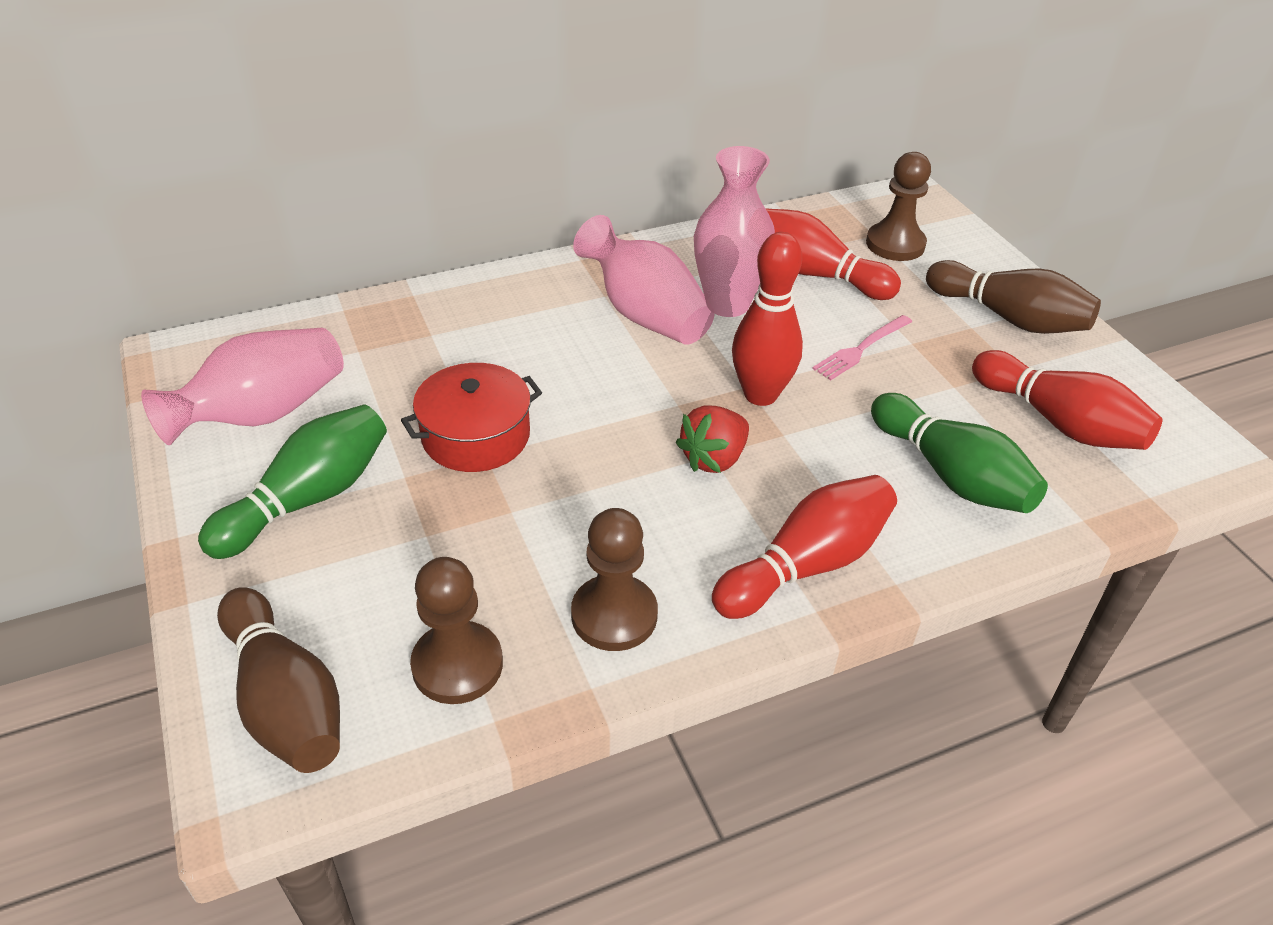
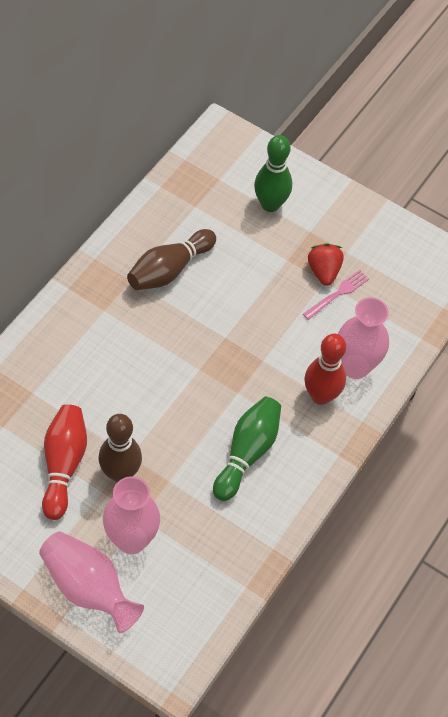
brown pawn: [410,557,503,704] [571,508,658,651] [866,152,931,261] = 3 -> none = 0
red bowling pin: [712,475,897,619] [732,232,803,406] [765,208,901,300] [972,350,1162,450] = 4 -> [42,404,87,520] [305,334,346,405] = 2
red pot: [401,363,542,472] = 1 -> none = 0

